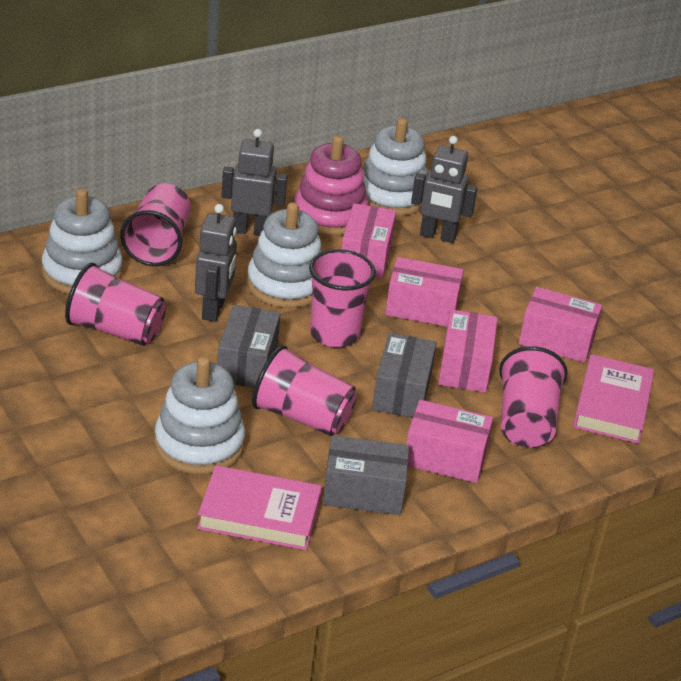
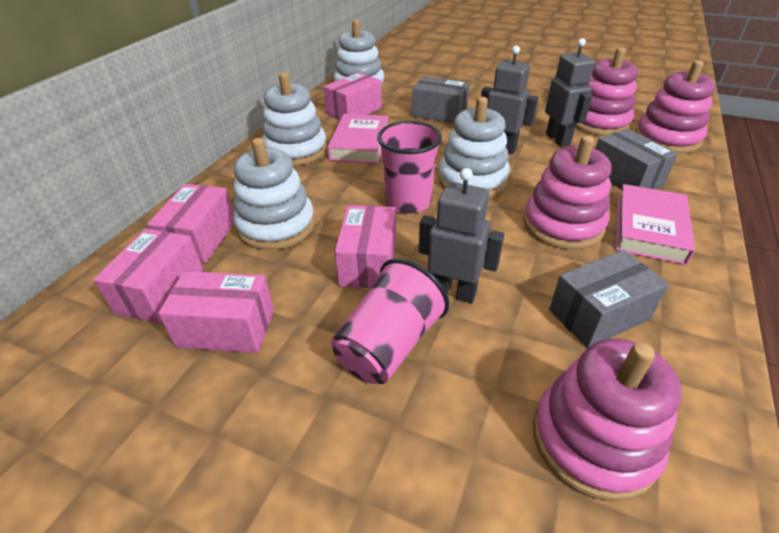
pink cup: [65,263,166,346] [120,183,191,266] [252,345,357,436] [309,249,376,347] [499,346,567,448] = 5 -> [331,258,449,384] [377,121,442,214] = 2
pink stacking toy: [294,135,368,235] = 1 -> [523,135,612,250] [533,339,681,501] [575,47,638,136] [635,60,715,154] = 4

